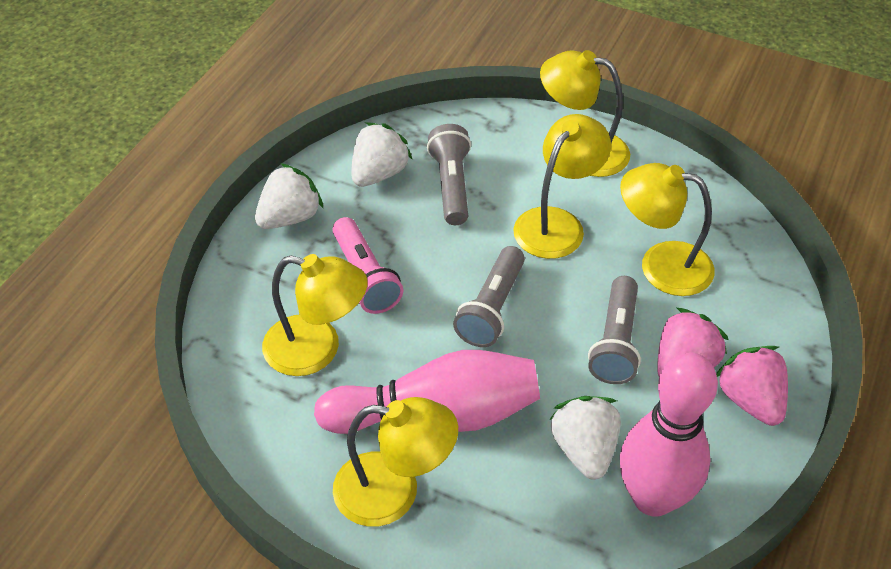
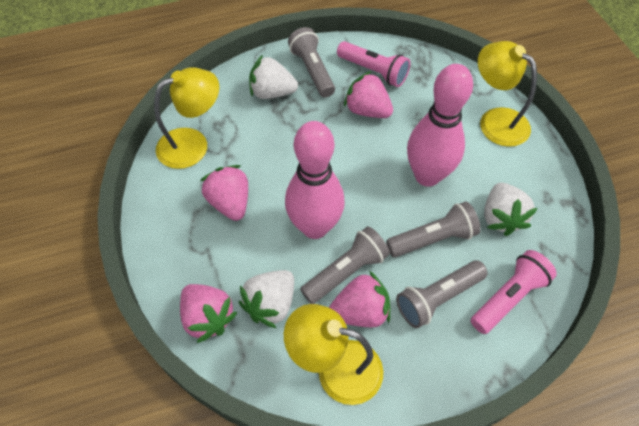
grey flashlight: [427,124,471,225] [453,246,525,347] [588,276,641,384] = 3 -> [288,27,335,97] [300,226,390,304] [386,202,481,257] [396,260,488,328] = 4
pink flashlight: [332,217,403,314] = 1 -> [337,41,410,87] [471,250,557,334] = 2
pink strawberry: [657,308,729,376] [716,346,788,426] = 2 -> [180,284,238,343] [200,165,248,221] [329,271,390,327] [344,71,393,118] = 4
yellow lamp: [262,254,368,376] [333,397,458,527] [513,114,611,259] [540,50,630,177] [620,163,715,296] = 5 -> [154,67,219,169] [284,304,383,405] [478,41,537,147] = 3

